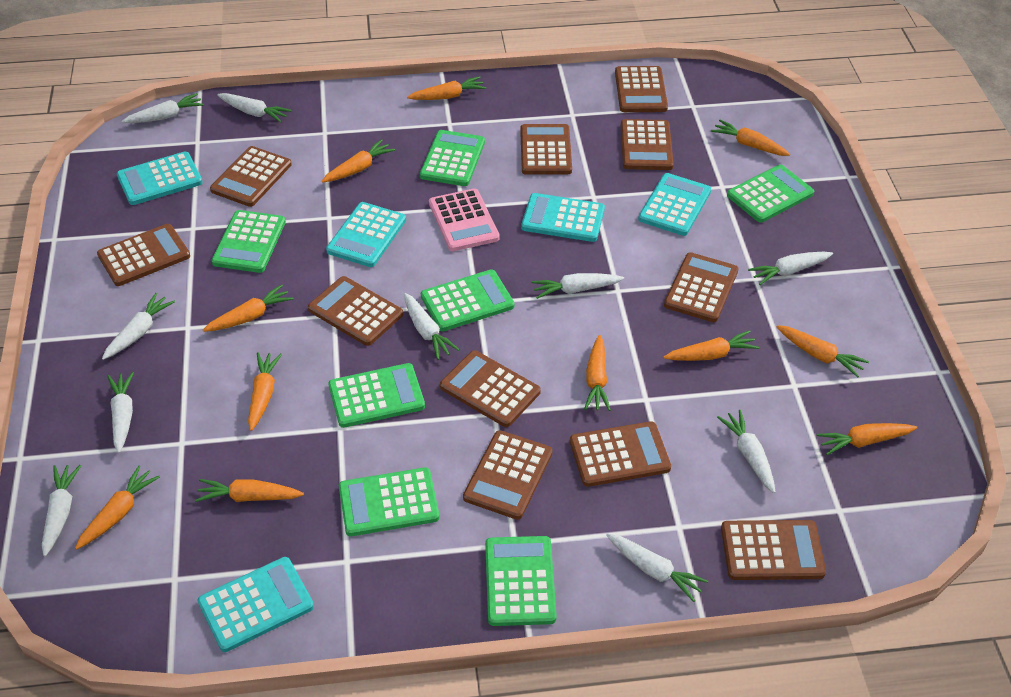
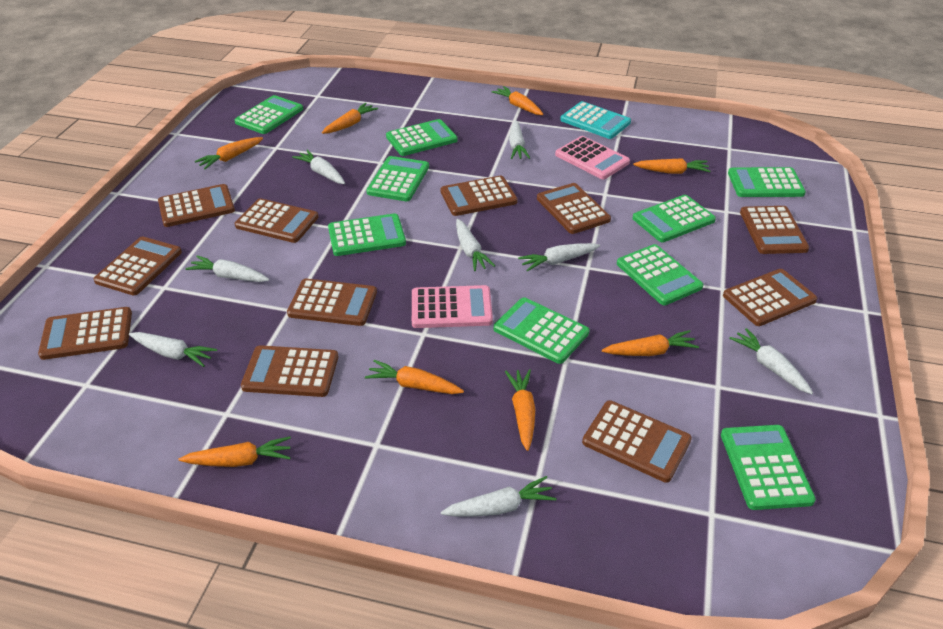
green calculator: [211,210,286,273] [328,363,425,428] [339,467,439,536] [420,130,485,186] [421,270,514,331] [485,536,557,626] [727,165,814,223] = 7 -> [235,95,303,134] [328,213,406,256] [366,156,429,201] [386,119,458,156] [494,297,589,364] [617,244,703,305] [632,195,716,242] [721,425,816,510] [728,167,806,197] = 9
orange carrot: [75,465,160,550] [195,479,304,502] [203,284,294,332] [248,352,282,431] [322,139,395,183] [407,76,486,100] [584,335,611,411] [664,330,759,361] [711,120,790,156] [776,325,869,377] [817,423,917,455] = 11 -> [179,436,291,467] [195,137,263,169] [322,103,378,134] [365,360,464,394] [491,86,543,115] [505,369,536,451] [602,330,699,356] [633,158,710,174] = 8
pink calculator: [429,188,500,251] = 1 -> [412,285,493,328] [555,136,630,179] = 2
turquoise calculator: [117,152,203,205] [198,557,314,652] [326,202,406,267] [521,193,605,242] [638,173,711,236] = 5 -> [560,101,631,139] = 1
white carrot: [42,465,81,556] [102,293,175,360] [107,372,134,453] [122,93,204,123] [217,93,291,123] [404,293,460,360] [532,273,624,299] [606,533,708,602] [717,410,775,493] [748,252,833,285] = 10 -> [129,332,217,367] [185,255,269,282] [292,149,345,184] [441,476,556,517] [456,219,495,271] [509,120,530,159] [518,243,600,272] [729,328,813,394] = 8

